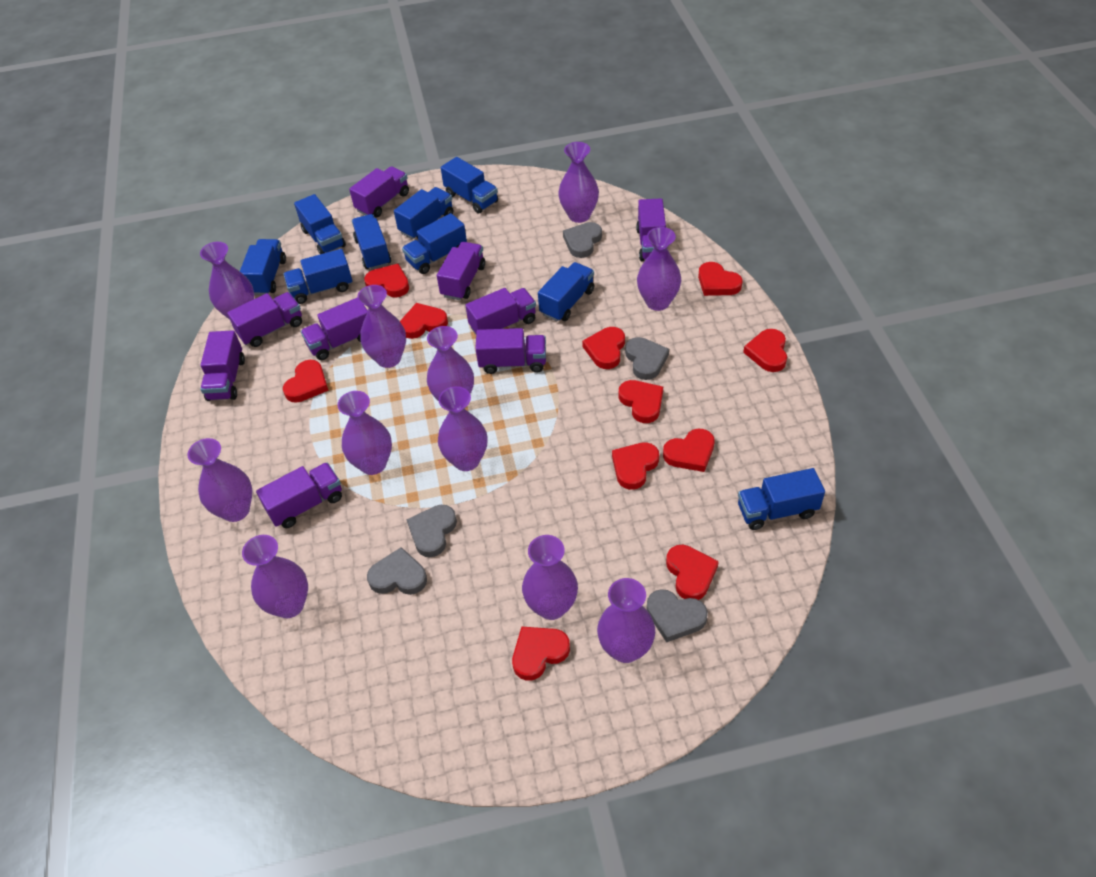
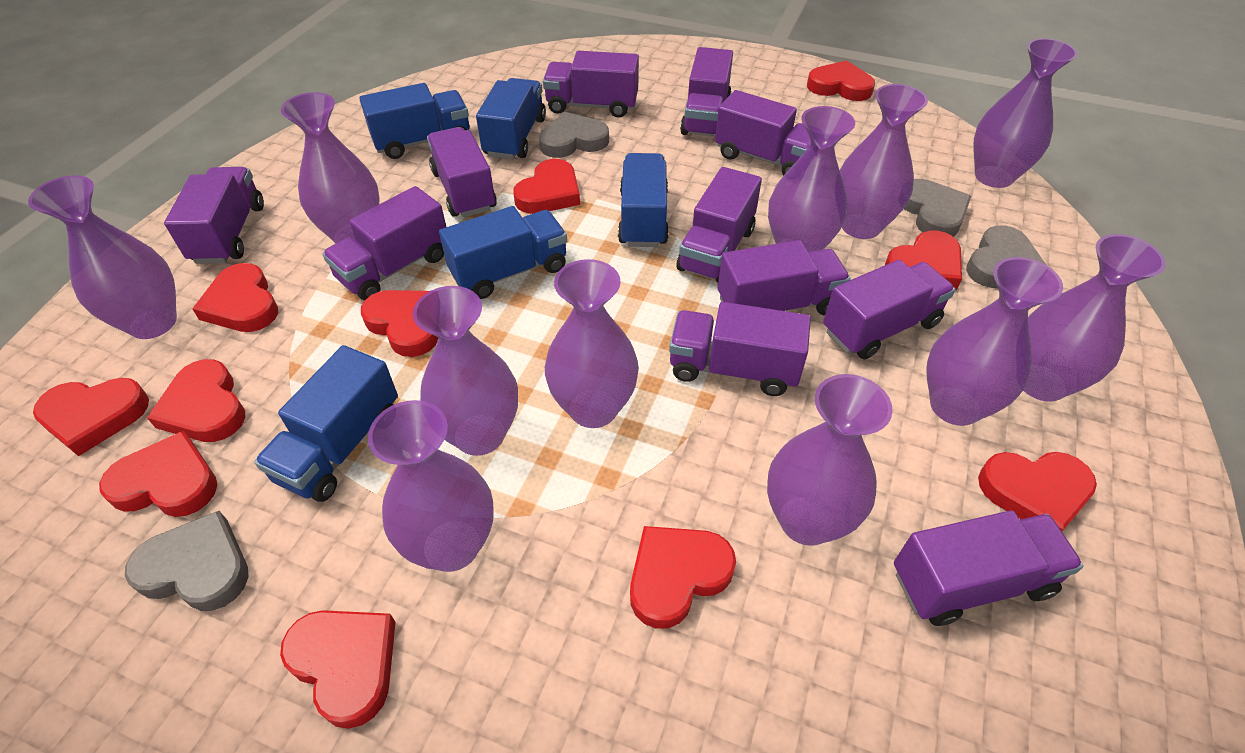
blue truck: [240,239,286,295] [283,249,352,304] [294,194,346,254] [352,214,391,270] [394,187,453,239] [402,213,467,274] [441,157,498,214] [538,262,595,321] [738,468,825,530] = 9 -> [254,345,398,502] [359,83,469,159] [439,206,567,299] [476,78,546,159] [618,153,669,247] = 5
grey heart: [367,547,427,595] [407,505,457,557] [563,222,602,258] [625,337,669,380] [647,589,708,642] = 5 -> [125,511,249,611] [539,112,609,158] [904,179,971,237] [966,225,1046,288] = 4
purple truck: [200,330,245,401] [227,292,302,347] [256,463,342,528] [301,298,368,360] [349,166,409,217] [437,242,485,300] [465,288,536,334] [475,328,546,374] [636,198,666,261] = 9 -> [164,167,264,264] [322,186,446,301] [427,127,497,217] [543,51,639,118] [669,302,811,396] [677,167,762,282] [680,47,733,136] [715,90,811,175] [718,240,851,315] [823,260,955,359] [894,510,1083,626] = 11

